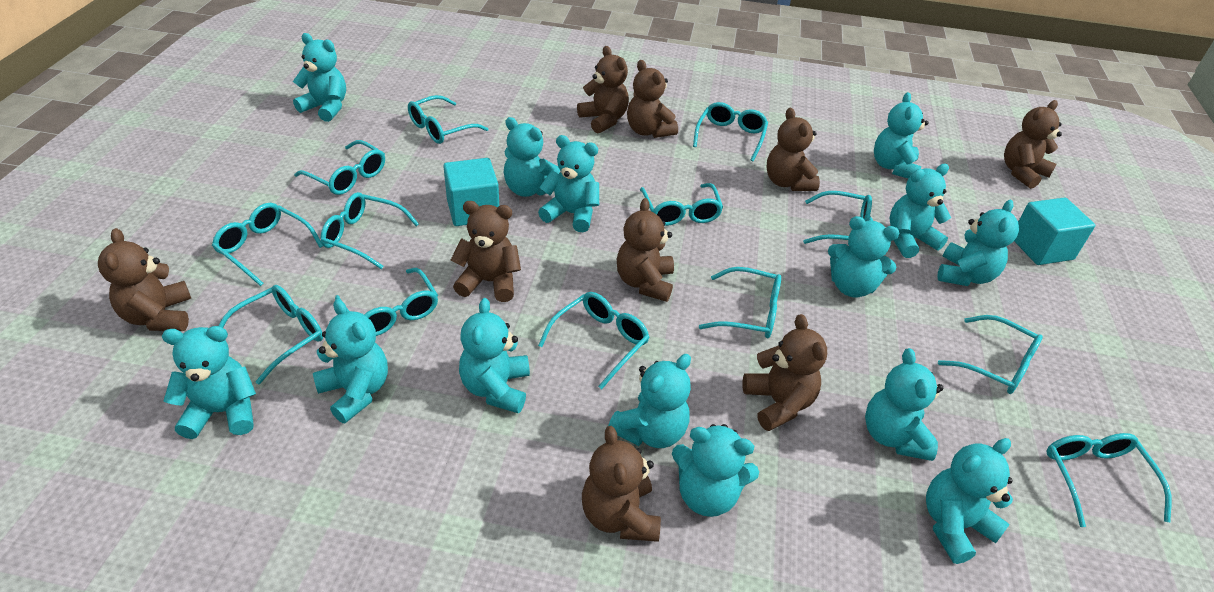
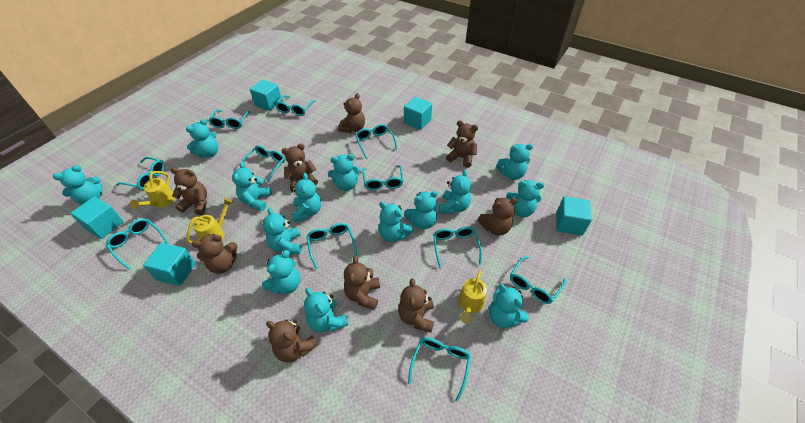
turquoise cube: [443,158,499,226] [1014,197,1096,265] = 2 -> [70,196,124,239] [143,243,196,286] [250,80,282,111] [404,97,432,130] [556,196,592,236] = 5
turquoise glasses: [212,203,323,286] [218,285,323,385] [294,140,385,195] [321,192,419,269] [335,268,438,336] [408,95,489,144] [538,292,650,389] [640,183,723,226] [693,102,768,161] [699,267,781,338] [803,191,873,244] [938,315,1043,394] [1046,433,1172,527] = 13 -> [106,218,169,270] [116,157,165,190] [208,110,251,129] [242,145,285,183] [275,95,316,116] [306,223,357,269] [355,124,398,159] [362,165,403,190] [408,337,471,402] [433,227,482,269] [510,256,566,304] = 11
yellow watering can: none = 0 -> [130,171,175,209] [186,198,233,243] [459,270,487,323] = 3

